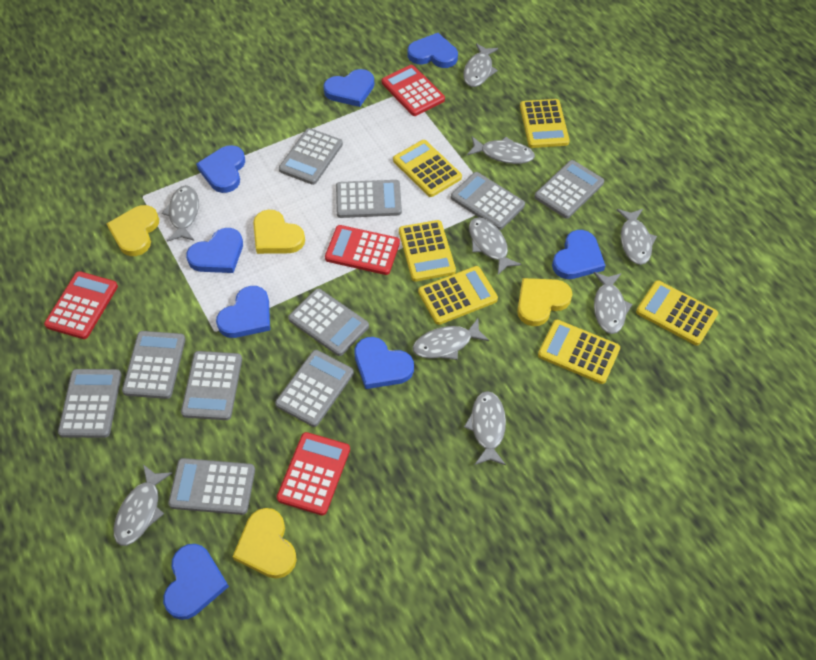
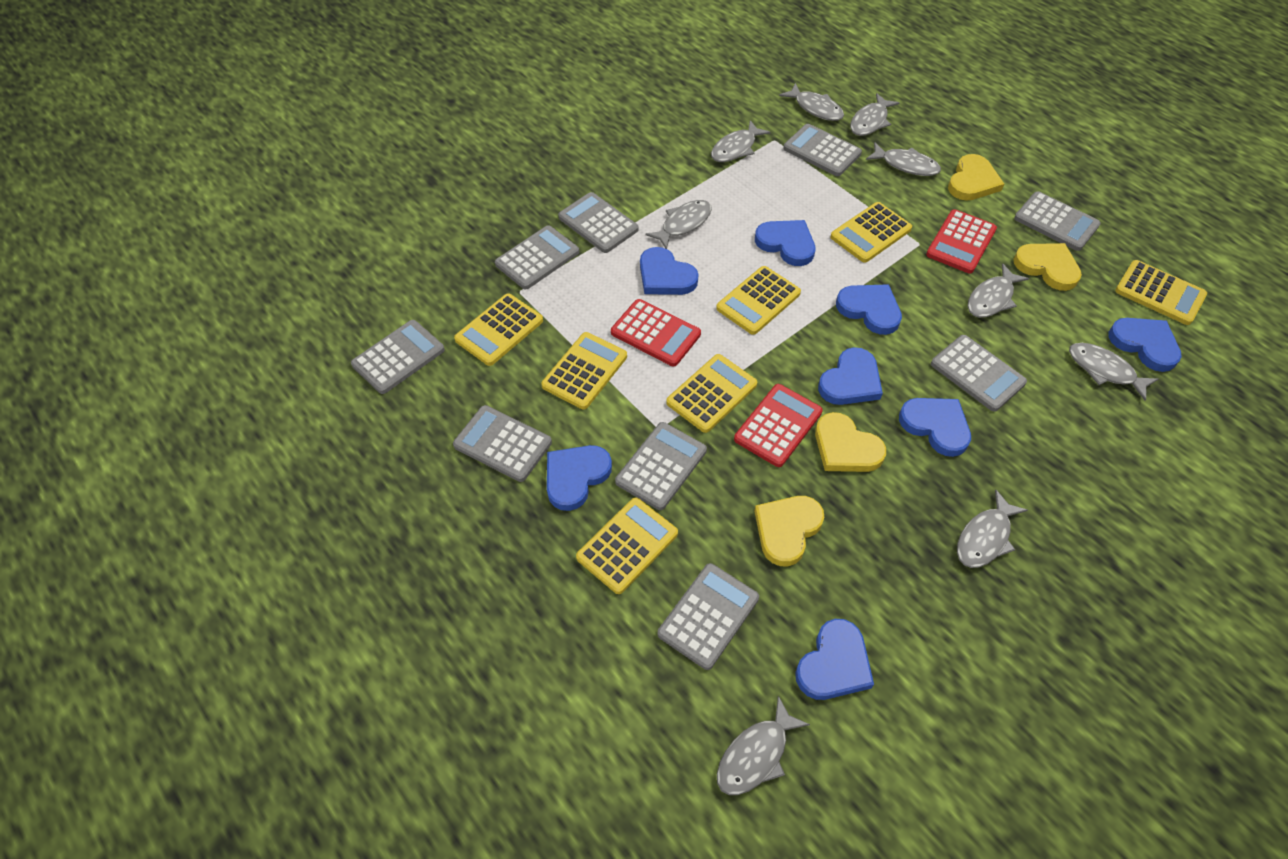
grey calculator: [58,369,122,438] [122,331,185,399] [168,458,255,515] [181,351,242,420] [275,350,354,427] [279,128,343,185] [288,289,369,356] [336,180,402,218] [451,172,525,230] [534,160,604,219] = 10 -> [351,320,445,394] [453,405,552,482] [495,225,579,289] [558,192,638,253] [615,422,707,510] [658,563,759,670] [783,124,862,176] [931,335,1027,412] [1014,191,1101,251] = 9
red calculator: [44,271,118,339] [277,432,350,515] [325,225,400,275] [382,65,445,116] = 4 -> [611,299,701,367] [734,384,823,467] [926,209,997,273] = 3
yellow calculator: [393,140,462,197] [399,220,456,282] [418,266,498,325] [520,99,570,148] [538,320,620,384] [636,280,718,345] = 6 -> [454,293,543,366] [541,332,627,409] [576,497,678,594] [666,354,757,433] [716,266,801,335] [830,202,912,263] [1115,260,1207,325] = 7

